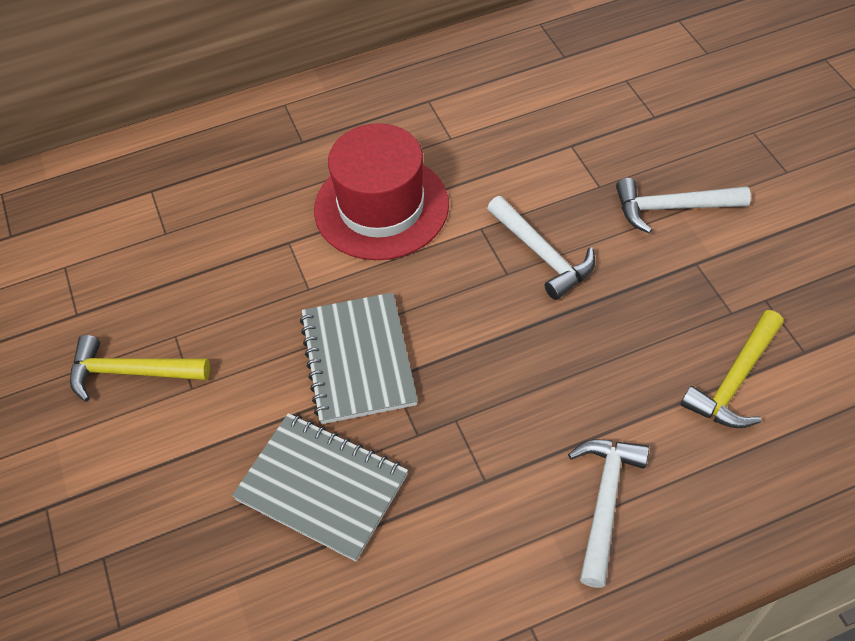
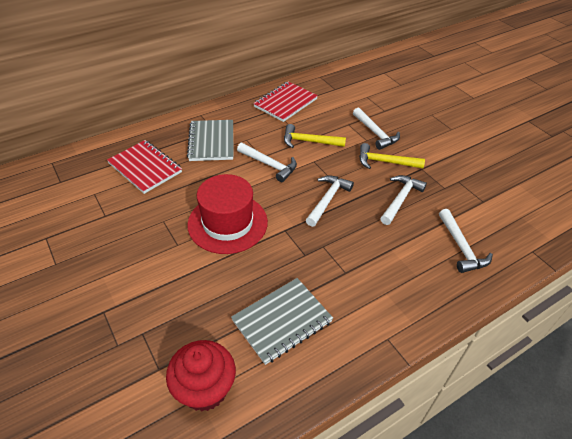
red cupcake: none = 0 -> [166,340,236,411] = 1
red notebook: none = 0 -> [107,140,182,194] [253,81,318,122] = 2
white hammer: [487,196,595,300] [568,440,649,588] [616,178,751,234] = 3 -> [237,143,297,182] [306,175,354,227] [353,108,400,150] [380,175,427,225] [439,209,493,273] = 5

